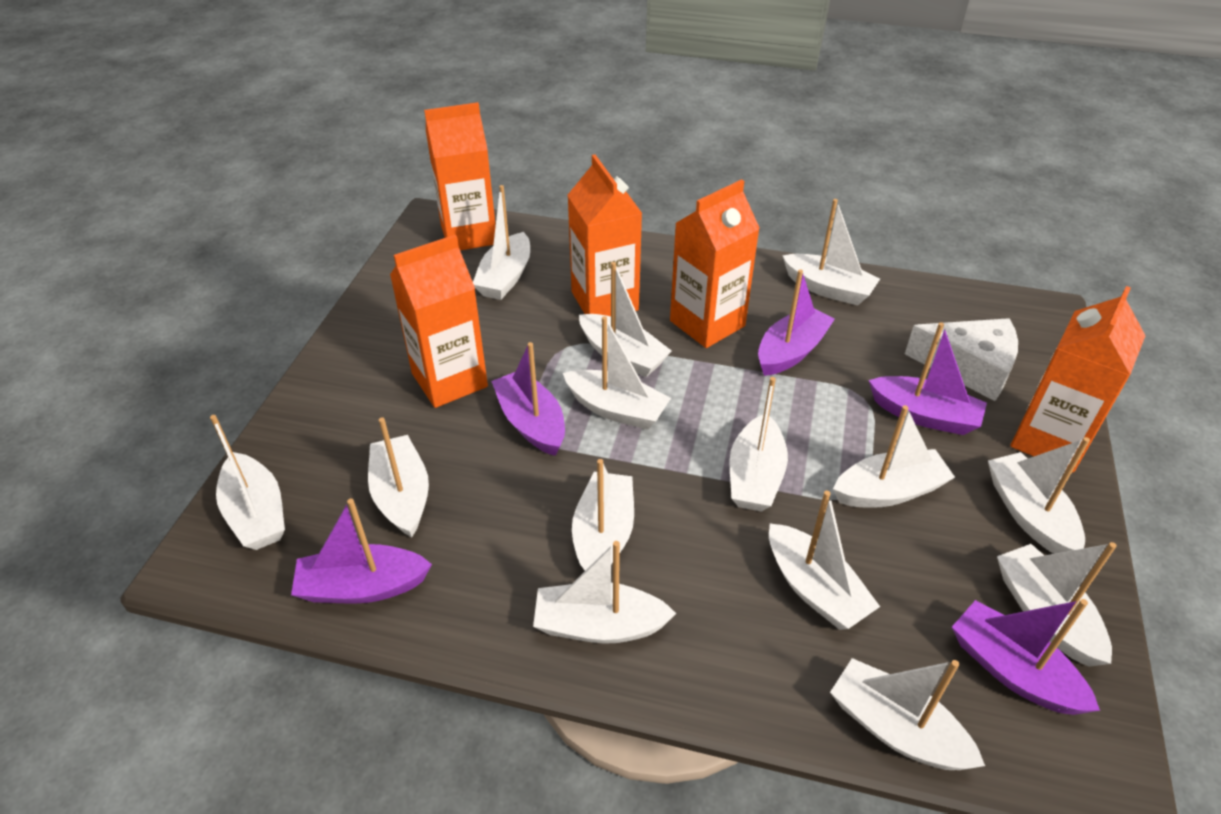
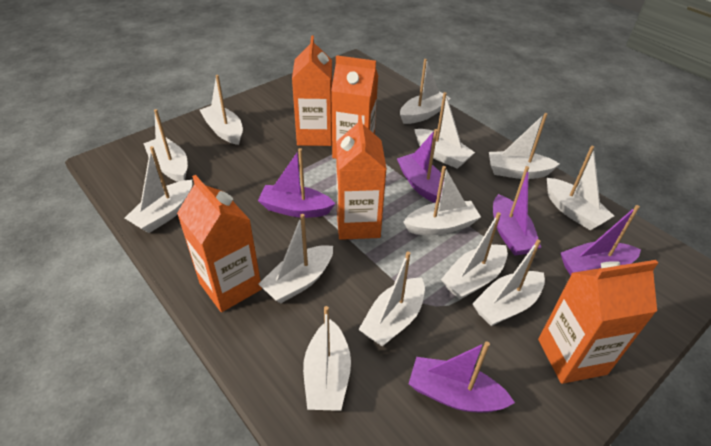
white boat: [210,415,285,550] [368,417,429,538] [473,185,530,300] [533,541,676,644] [563,316,671,430] [572,459,634,571] [579,262,672,377] [729,377,788,512] [769,491,880,630] [782,199,880,306] [830,658,985,770] [833,405,955,508] [988,437,1090,554] [997,542,1117,667] = 14 -> [125,146,192,233] [143,109,188,182] [200,75,243,145] [259,214,333,303] [303,306,351,411] [358,251,425,347] [400,59,451,124] [403,166,481,235] [414,92,475,169] [441,212,508,300] [472,239,545,326] [489,113,560,179] [547,146,614,230] = 13
white cheese: [905,318,1018,401] = 1 -> none = 0

